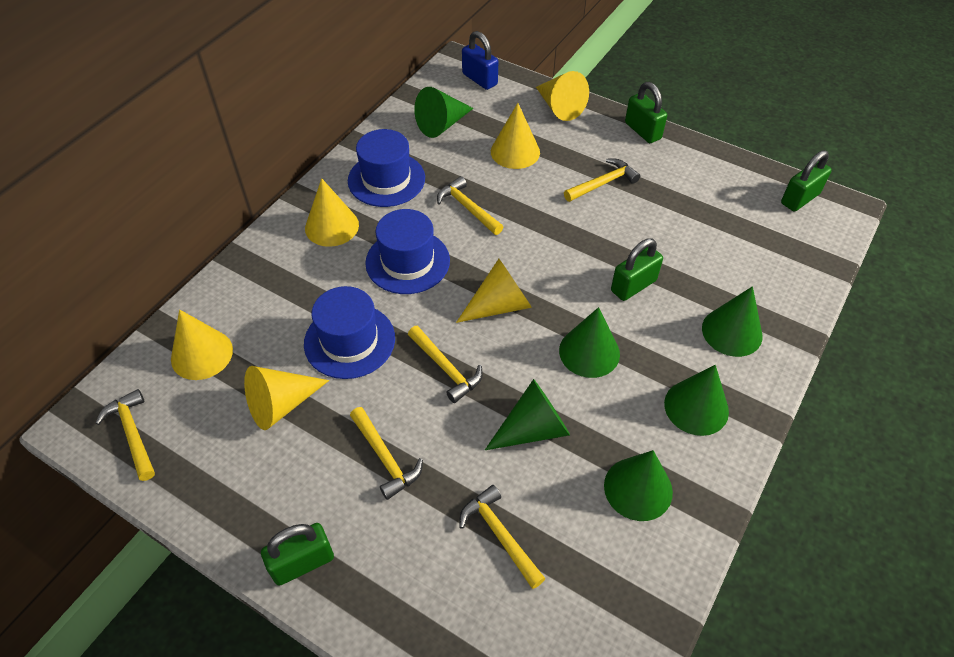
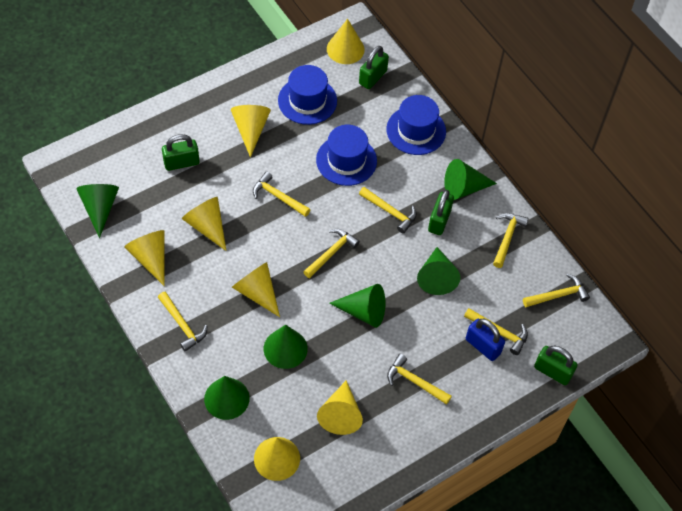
yellow cone: [171,310,233,380] [244,366,329,430] [305,178,359,247] [456,259,532,323] [491,103,540,169] [536,71,589,121] = 6 -> [124,230,165,286] [182,197,226,251] [231,105,271,157] [232,262,280,317] [254,437,300,481] [317,380,363,435] [327,19,365,64] = 7
yellow hammer: [96,389,155,481] [350,407,423,500] [408,326,483,403] [437,176,503,235] [459,485,546,589] [564,159,640,202] = 6 -> [158,292,207,352] [253,171,311,217] [303,229,360,278] [359,187,417,234] [387,354,452,405] [464,308,528,355] [493,213,529,268] [523,274,590,307] = 8

